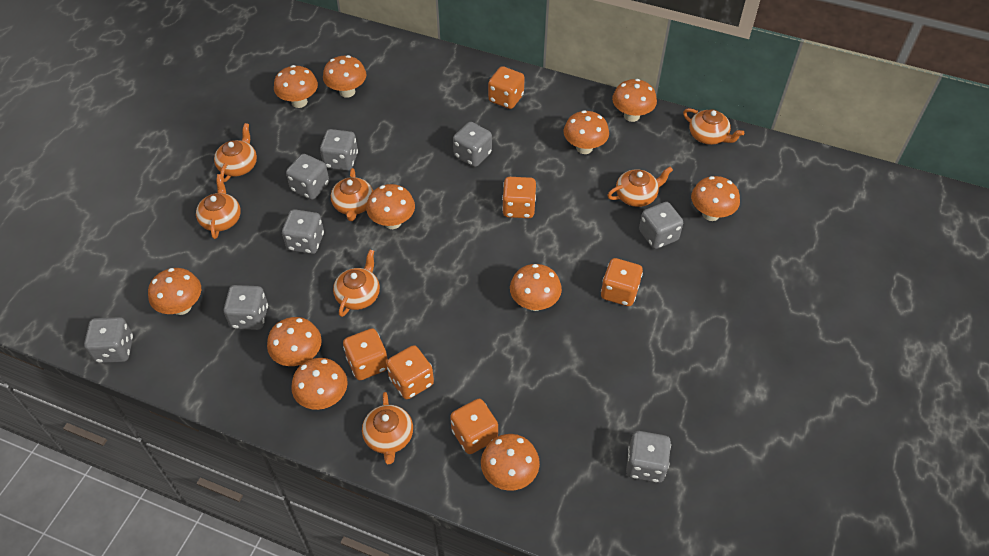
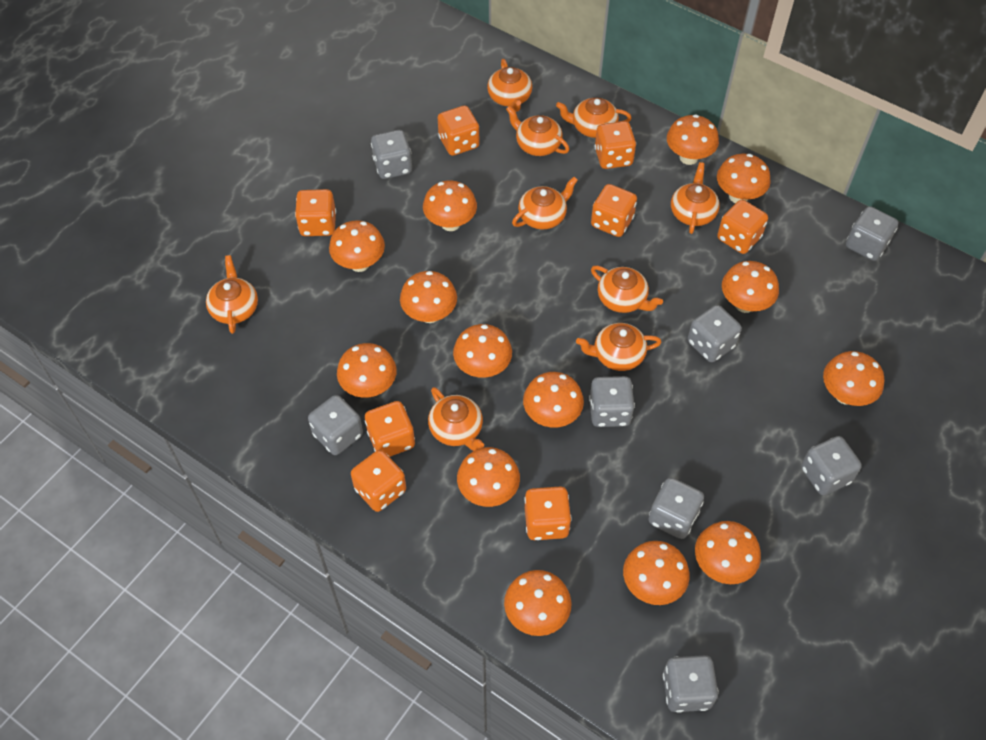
orange dice: [343,328,388,380] [386,345,434,399] [450,399,498,454] [488,66,525,109] [502,177,536,218] [601,258,643,306] = 6 -> [295,189,336,236] [351,450,406,512] [365,401,415,457] [438,106,479,156] [525,486,571,540] [591,184,637,237] [595,121,636,169] [717,199,768,254] = 8
orange mushroom: [148,268,201,315] [267,317,322,366] [274,65,318,108] [291,358,348,410] [323,55,366,98] [366,184,415,229] [481,434,540,491] [510,264,562,311] [564,110,609,154] [612,79,657,122] [691,176,740,221] = 11 -> [329,220,385,272] [337,343,397,398] [400,271,457,323] [423,181,477,231] [453,324,512,378] [457,447,520,507] [504,570,571,636] [523,372,584,428] [623,541,690,605] [667,115,719,165] [695,521,761,584] [717,154,771,203] [722,261,779,313] [823,351,885,406] = 14
orange teapot: [196,174,241,239] [214,123,257,182] [331,168,373,221] [333,250,380,317] [362,392,413,464] [607,167,673,207] [683,108,744,145] = 7 -> [206,255,258,334] [428,387,484,451] [487,59,532,112] [506,106,569,156] [512,177,578,230] [556,98,631,138] [576,323,662,371] [591,266,663,313] [671,162,720,234] = 9

